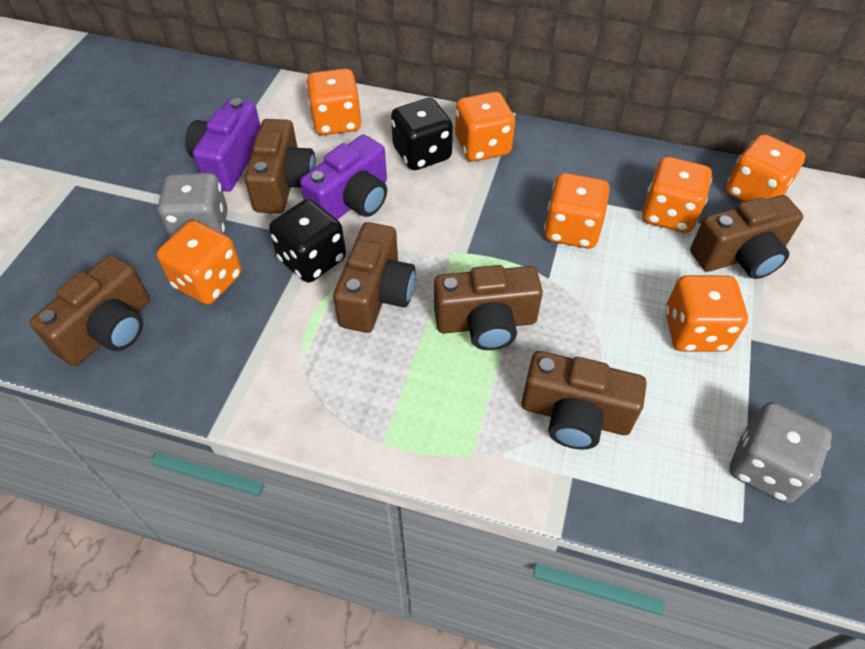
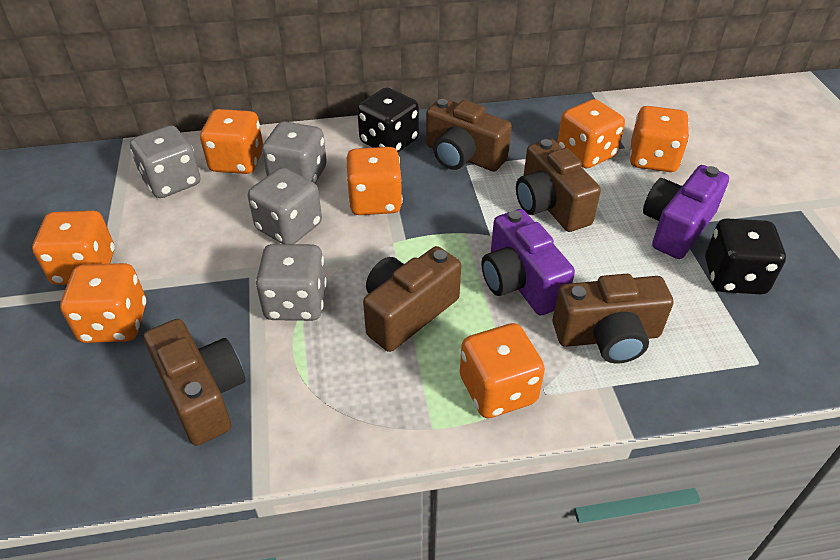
brown camera: [29,255,150,366] [244,119,316,214] [333,222,416,333] [434,265,543,350] [522,351,647,450] [690,195,803,279] = 6 -> [144,319,245,446] [363,246,461,352] [426,98,512,172] [516,139,601,232] [553,274,673,363] = 5
grey dice: [158,173,228,238] [730,402,832,503] = 2 -> [130,125,200,198] [248,168,322,244] [255,244,327,321] [262,121,327,183] = 4

